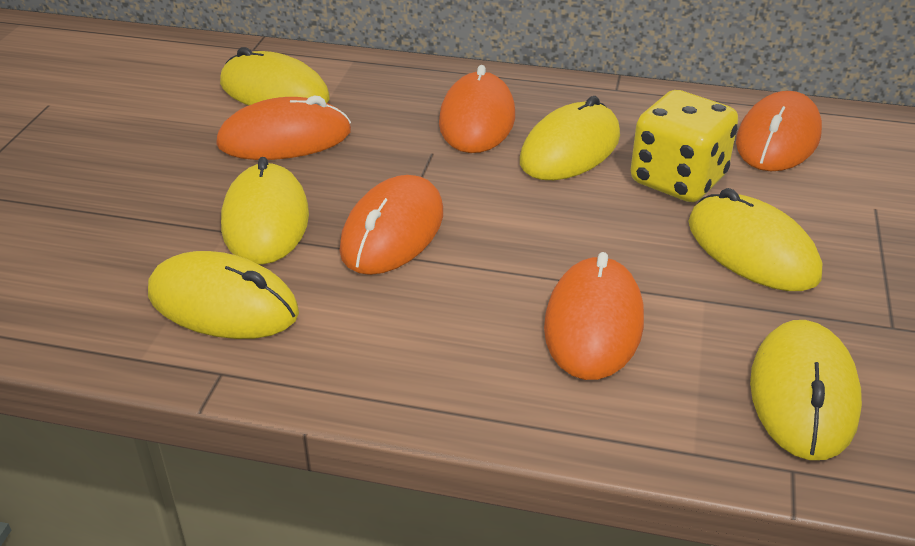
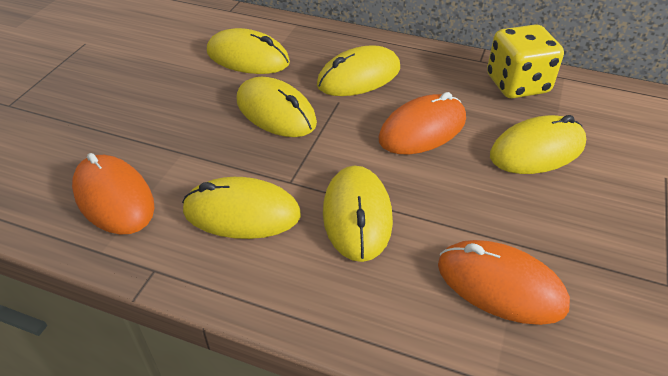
orange mouse: [216,96,351,160] [340,175,443,275] [439,65,515,153] [544,252,644,380] [736,91,822,171] = 5 -> [72,153,154,235] [379,92,466,154] [438,240,570,325] = 3

